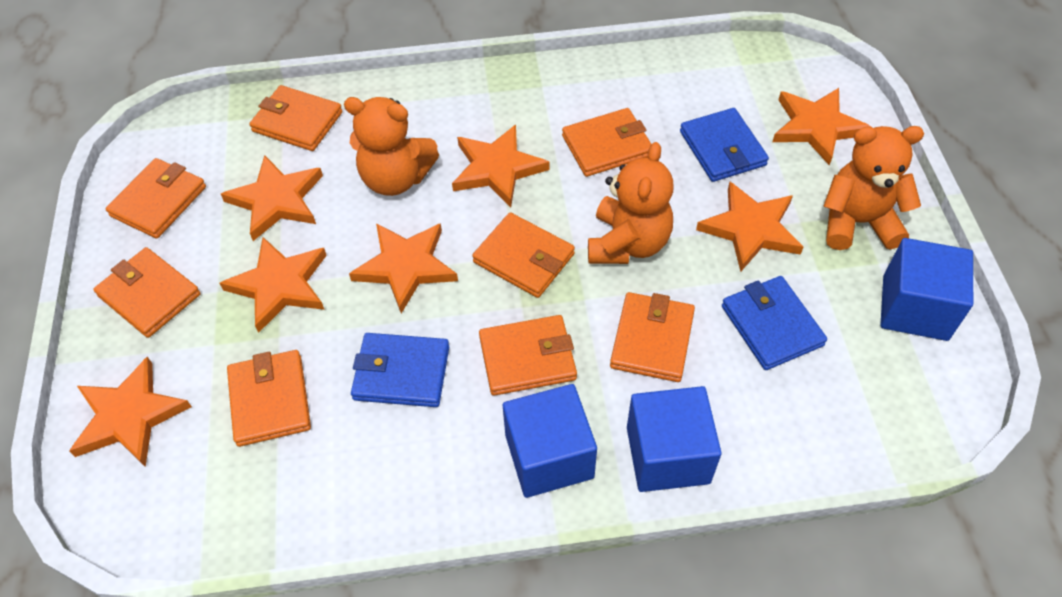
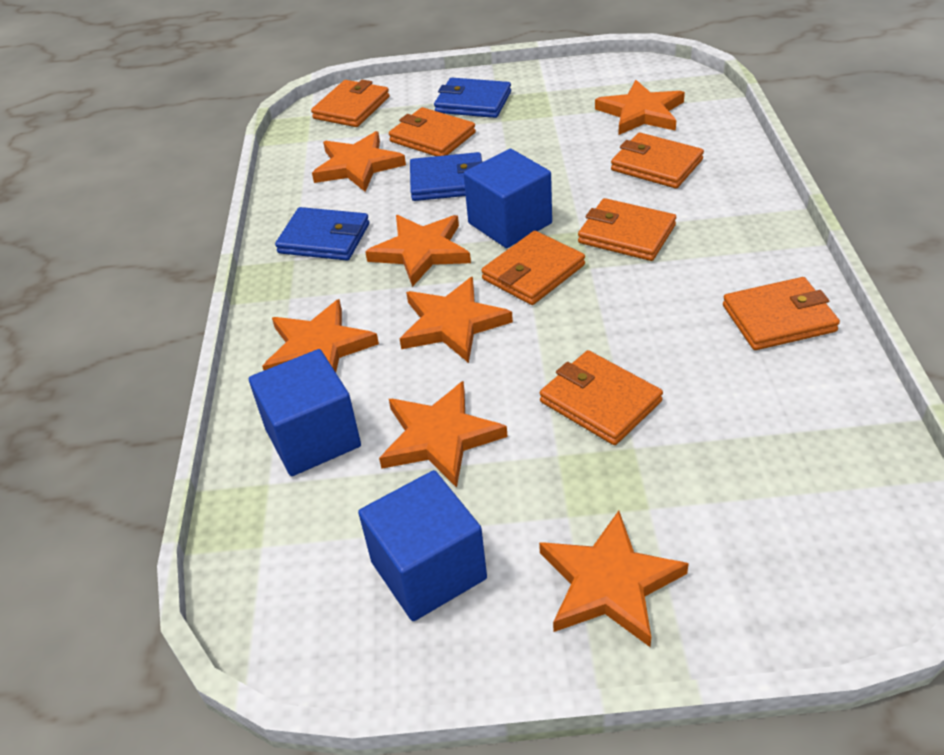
orange teddy bear: [344,97,439,196] [588,142,674,264] [824,126,924,250] = 3 -> none = 0
orange wallet: [93,247,201,338] [106,158,206,239] [227,350,311,447] [249,85,342,151] [472,212,575,298] [479,315,577,396] [562,108,652,177] [610,292,695,382] = 8 -> [311,80,390,127] [389,107,476,156] [481,231,585,305] [540,350,663,445] [578,198,676,261] [611,133,704,189] [723,277,840,350] = 7

